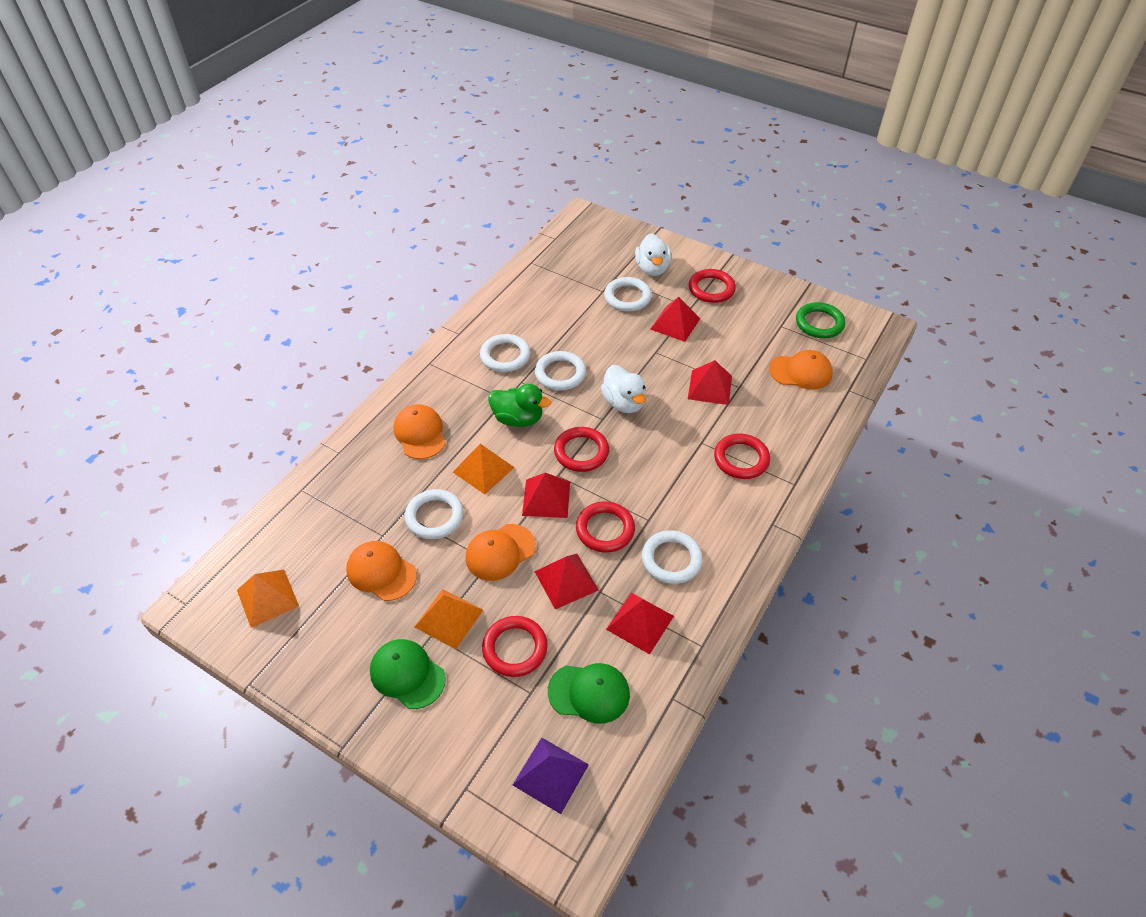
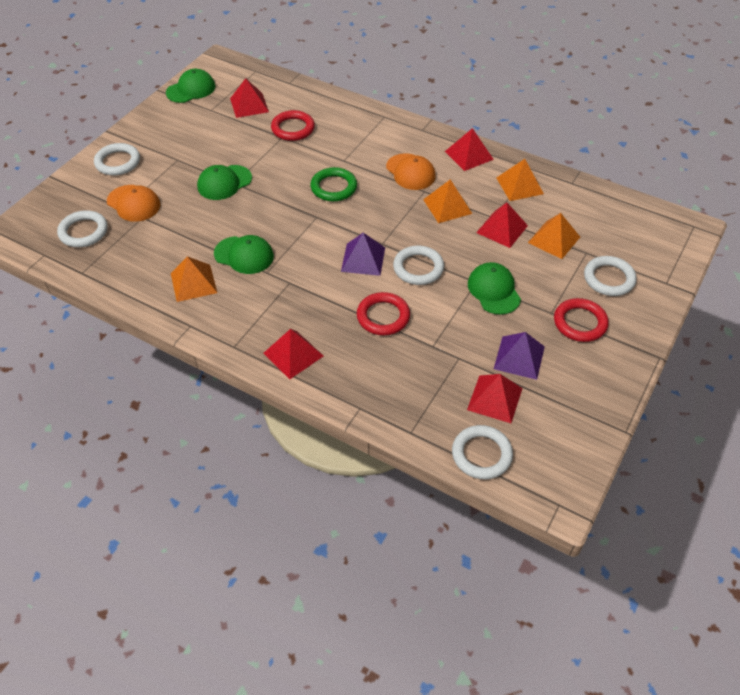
green cap: [370,639,446,709] [548,663,630,724] = 2 -> [166,69,215,103] [197,165,252,200] [214,235,274,274] [468,262,521,315] = 4
green duck: [488,384,551,427] = 1 -> none = 0
orange cap: [346,541,417,601] [394,404,446,459] [465,524,536,581] [769,350,833,390] = 4 -> [107,185,160,222] [386,153,436,190] = 2
orange pyramid: [237,570,299,628] [415,589,483,649] [453,444,515,495] = 3 -> [171,256,217,302] [423,180,472,223] [496,159,544,201] [528,213,580,259] = 4
purple pyramid: [513,737,589,814] = 1 -> [341,233,385,276] [494,332,545,380] = 2
red ring: [482,616,548,677] [554,427,609,472] [576,501,635,553] [689,269,736,303] [714,433,770,479] = 5 -> [271,110,315,141] [357,292,410,335] [554,298,609,342] = 3
white duck: [601,365,646,413] [635,233,671,276] = 2 -> none = 0

